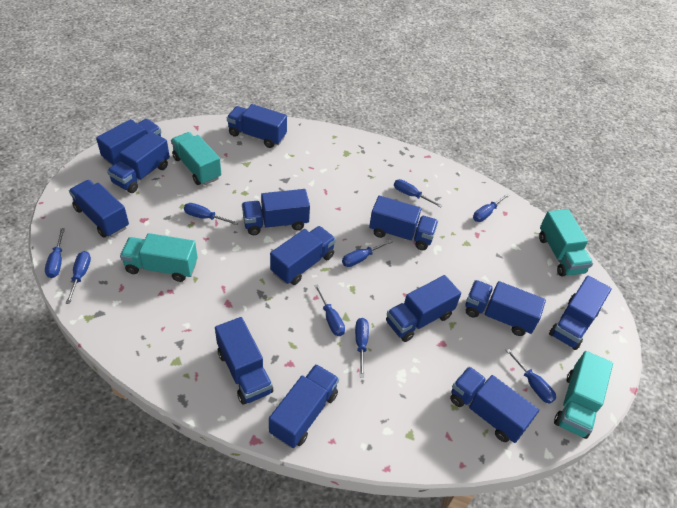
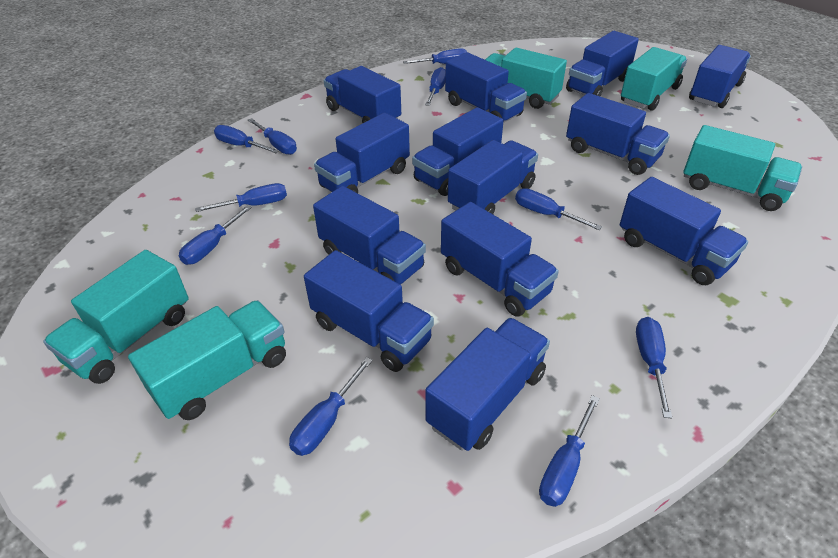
blue screwdriver: [45,228,65,278] [65,251,91,304] [184,203,238,225] [314,284,345,336] [342,239,393,267] [355,318,369,378] [394,179,443,207] [473,193,510,222] [506,348,556,404] = 9 -> [179,205,252,265] [195,183,287,212] [214,125,279,153] [248,118,297,155] [289,357,373,456] [403,48,467,64] [425,67,446,106] [515,188,602,230] [539,395,600,507] [636,317,672,418] = 10
turquoise truck: [120,233,198,282] [171,132,221,185] [539,209,593,277] [554,351,613,439] = 4 -> [43,250,189,384] [128,300,286,420] [485,48,567,109] [621,47,687,111] [683,125,802,211] = 5

